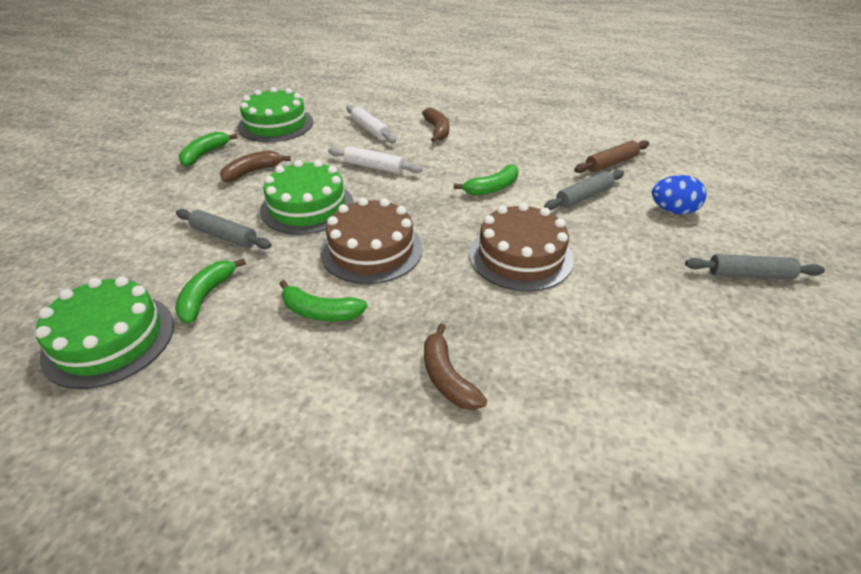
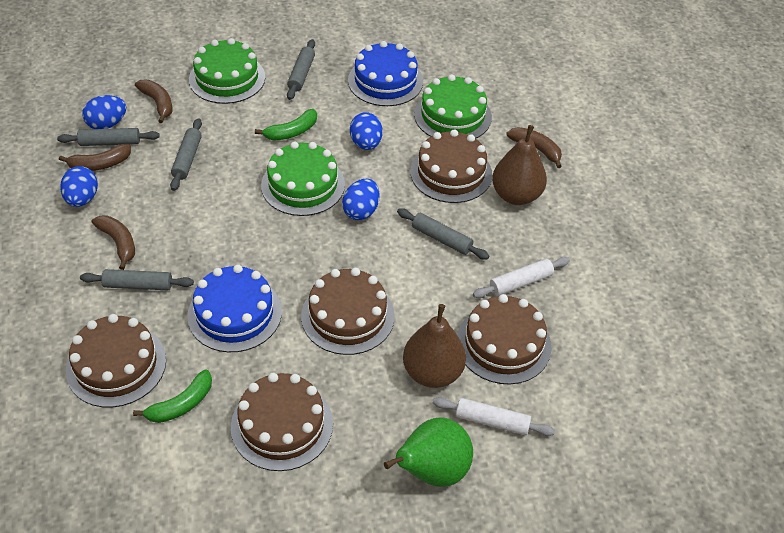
blue cake: none = 0 -> [187,264,282,352] [348,41,423,106] = 2
blue egg: [652,175,706,215] = 1 -> [60,166,98,207] [82,95,126,129] [342,179,380,220] [350,112,383,150] = 4
brown banana: [220,150,291,182] [422,108,449,142] [424,323,487,410] = 3 -> [59,144,131,171] [92,215,135,270] [135,80,173,123] [507,127,562,168] = 4
brown cake: [320,198,423,284] [469,203,574,291] = 2 -> [66,314,166,408] [231,373,333,471] [301,268,395,355] [410,130,492,203] [457,294,551,384] = 5
brown pear: none = 0 -> [403,304,466,388] [492,125,547,205] = 2
brown rolling pin: [574,140,649,173] = 1 -> none = 0
green banana: [175,258,246,323] [178,132,238,167] [279,280,368,321] [454,164,518,196] = 4 -> [133,369,212,423] [255,109,317,141] = 2
green pear: none = 0 -> [384,417,473,487] = 1
grey rolling pin: [176,209,271,249] [544,170,624,210] [685,254,825,280] = 3 -> [57,128,160,146] [80,269,194,290] [170,118,202,191] [287,39,315,100] [397,208,489,259] = 5

